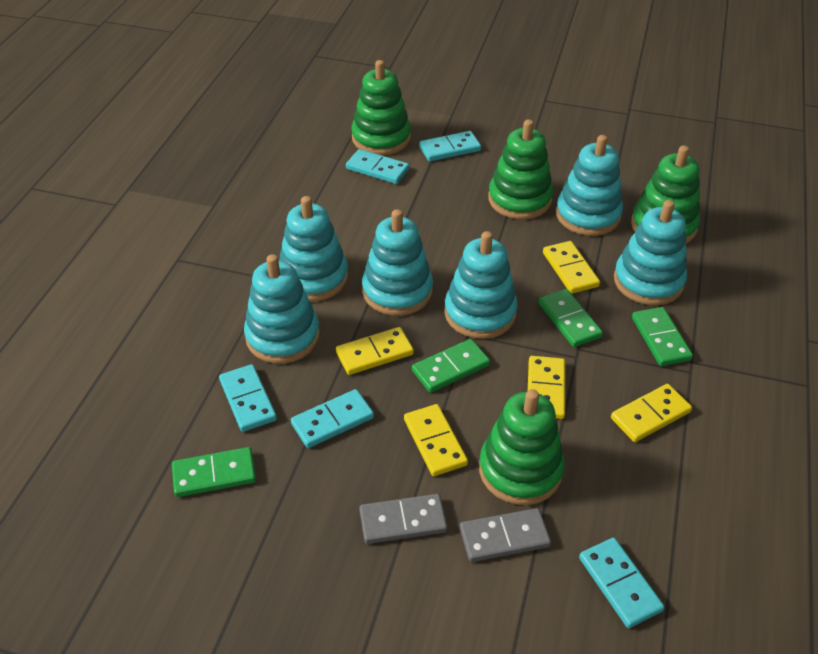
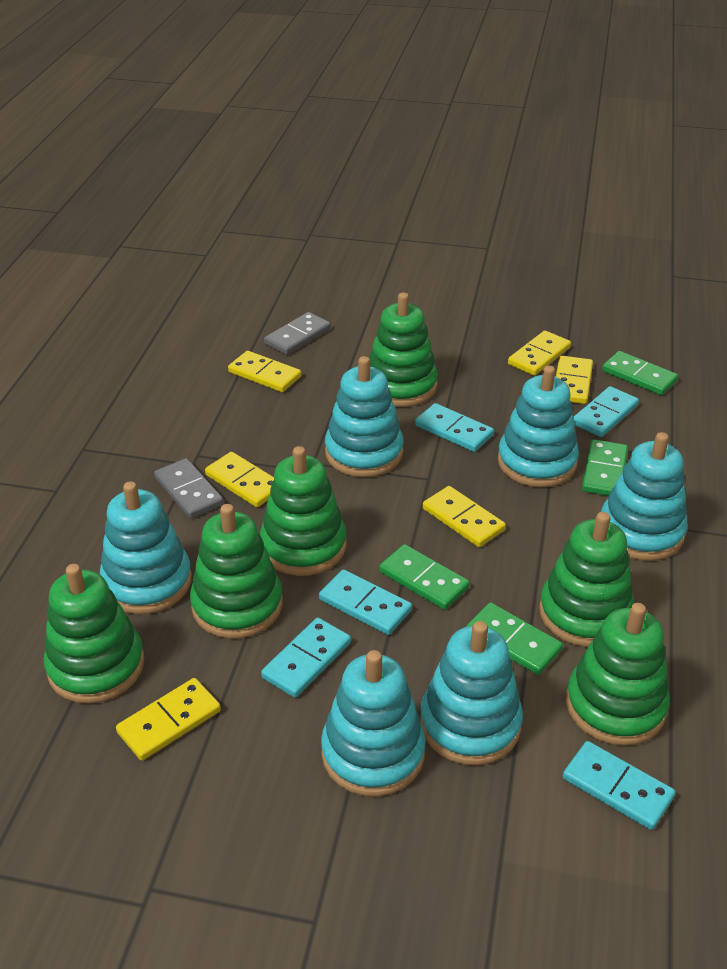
green stacking toy: [351,60,411,155] [479,389,565,505] [488,119,553,219] [631,145,700,244] = 4 -> [44,564,144,704] [190,504,283,639] [260,446,347,576] [369,292,438,407] [539,512,634,647] [566,603,670,746] = 6
yellow domino: [336,327,414,375] [404,404,468,476] [528,356,565,419] [543,241,600,294] [611,384,692,442] = 5 -> [116,678,221,761] [205,452,274,507] [228,351,301,392] [423,486,506,547] [508,331,571,376] [556,356,593,404] = 6

